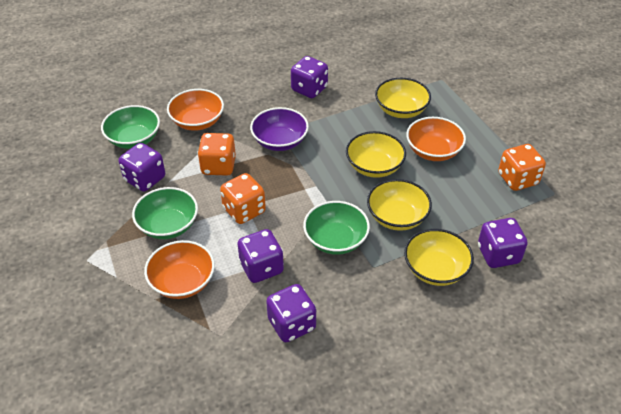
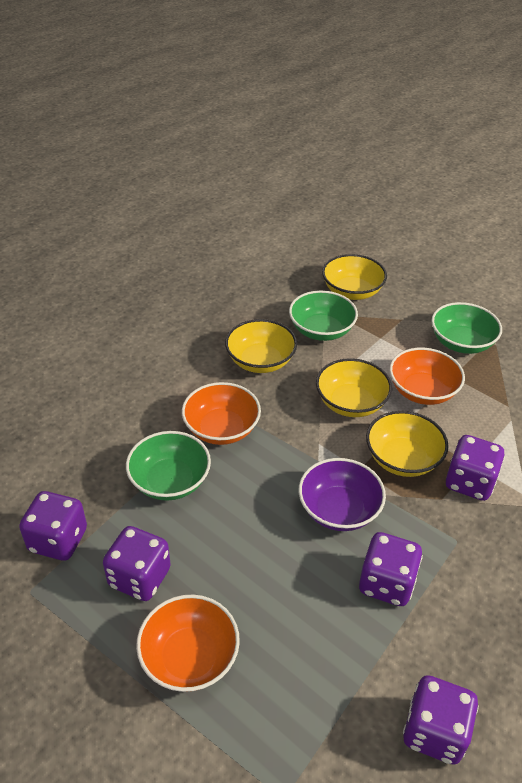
orange dice: [197,133,236,176] [220,173,266,224] [498,144,546,191] = 3 -> none = 0

